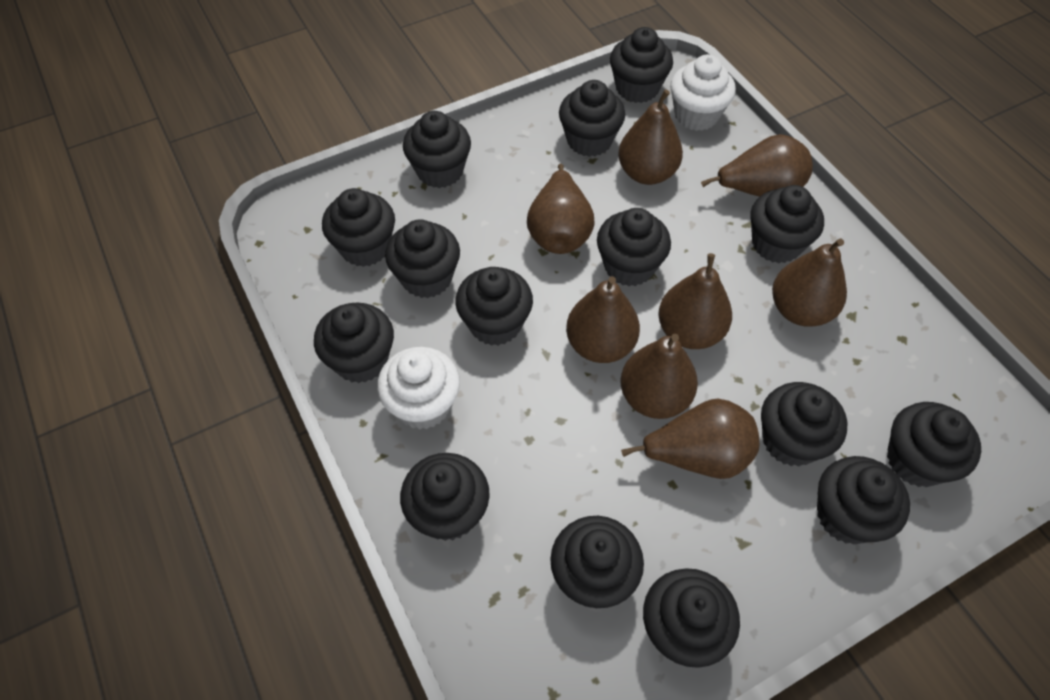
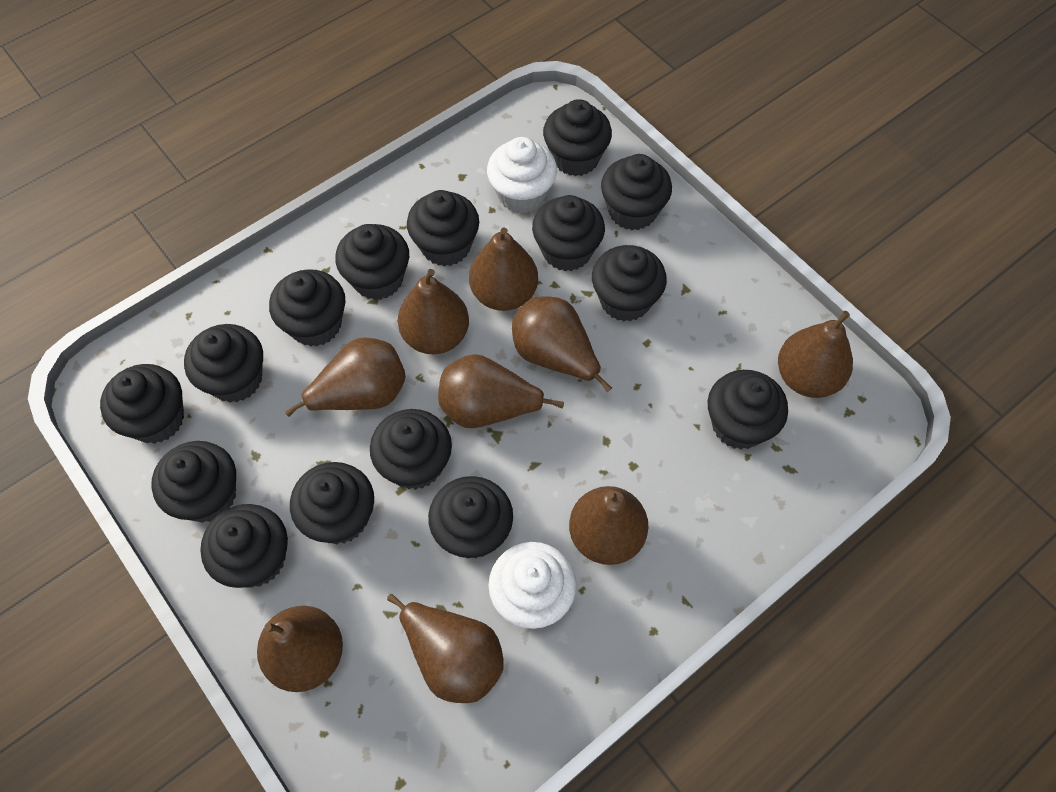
brown pear: [527,164,594,254] [566,276,640,363] [618,89,683,185] [621,334,698,419] [621,398,759,479] [658,253,732,349] [701,134,813,197] [772,238,847,327] = 8 -> [257,606,343,692] [285,337,406,417] [387,594,504,703] [398,269,469,354] [438,354,564,428] [469,228,538,311] [512,297,612,392] [569,486,648,565] [778,311,853,398] = 9

